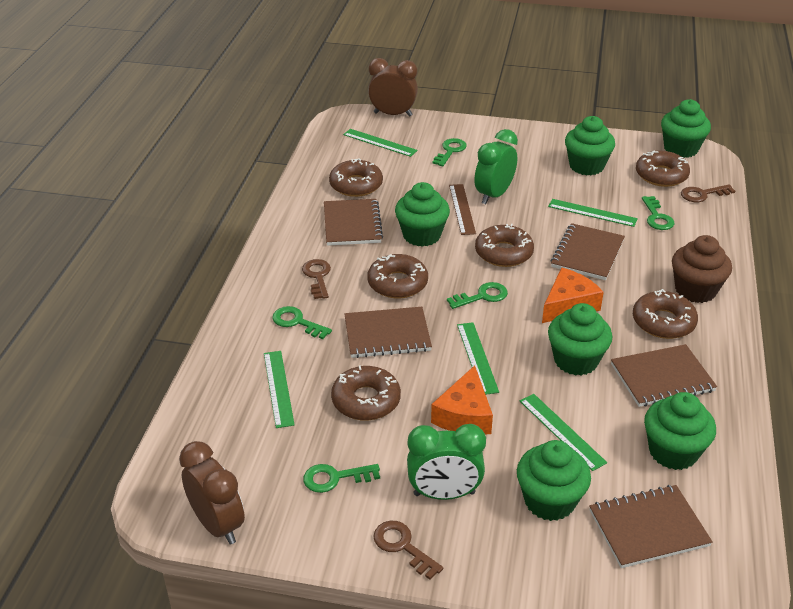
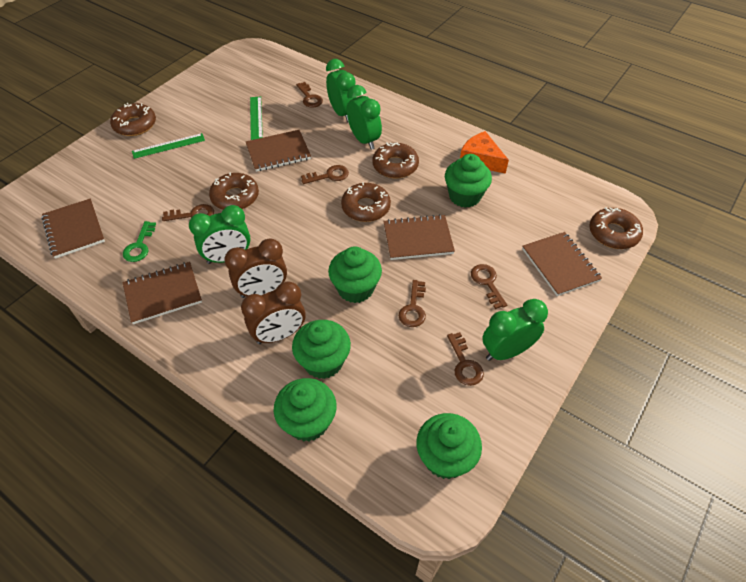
brown cupcake: [672,235,732,303] = 1 -> none = 0
brown donut: [329,158,383,197] [331,365,401,420] [367,254,428,299] [475,224,534,267] [633,289,698,339] [636,151,690,187] = 6 -> [110,103,156,136] [209,172,259,210] [341,182,391,222] [373,142,419,178] [589,207,643,249] = 5
brown key: [302,259,331,299] [373,521,443,580] [681,184,735,202] = 3 -> [162,204,214,221] [296,82,323,108] [301,165,349,184] [399,280,426,327] [447,332,484,386] [471,264,507,309] = 6
brown ruler: [449,184,476,235] = 1 -> none = 0
green clock: [407,424,486,500] [474,129,518,204] = 2 -> [189,205,251,264] [326,59,357,122] [347,85,382,150] [482,299,548,361] = 4
green cupcake: [395,182,450,247] [517,440,591,521] [548,303,612,376] [565,116,615,176] [644,392,716,470] [661,99,711,158] = 6 -> [274,378,337,442] [292,320,351,379] [328,246,382,303] [416,413,482,479] [445,154,492,208] = 5
green key: [272,306,332,339] [303,464,380,493] [432,138,467,166] [447,282,508,309] [642,196,674,230] = 5 -> [123,221,156,262] = 1
green ruler: [264,351,295,428] [343,129,418,157] [457,322,499,395] [520,394,607,471] [548,199,638,227] = 5 -> [132,133,205,159] [250,96,263,140] = 2
orange cheese: [431,365,493,435] [542,267,604,323] = 2 -> [460,131,509,174] = 1

